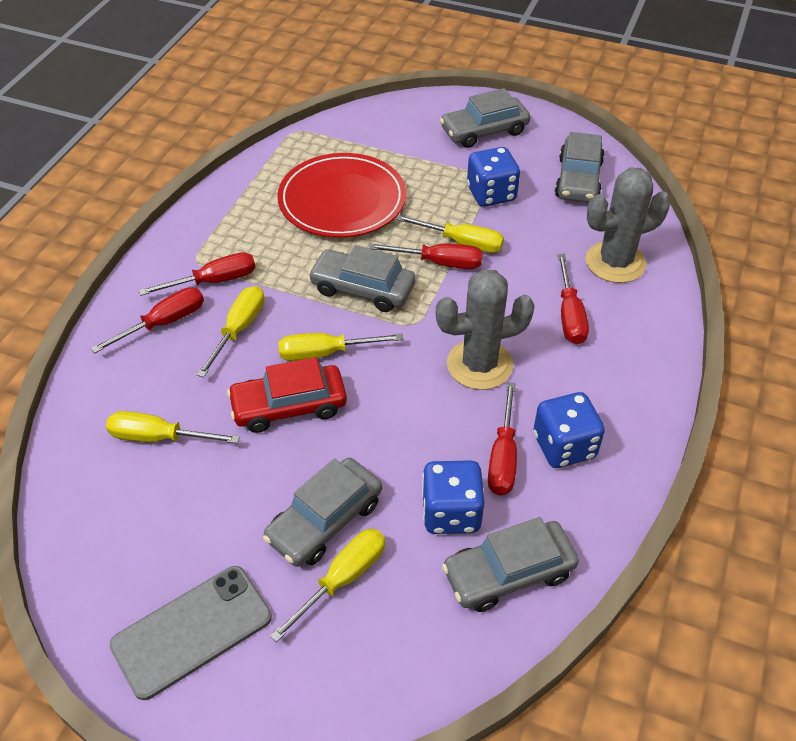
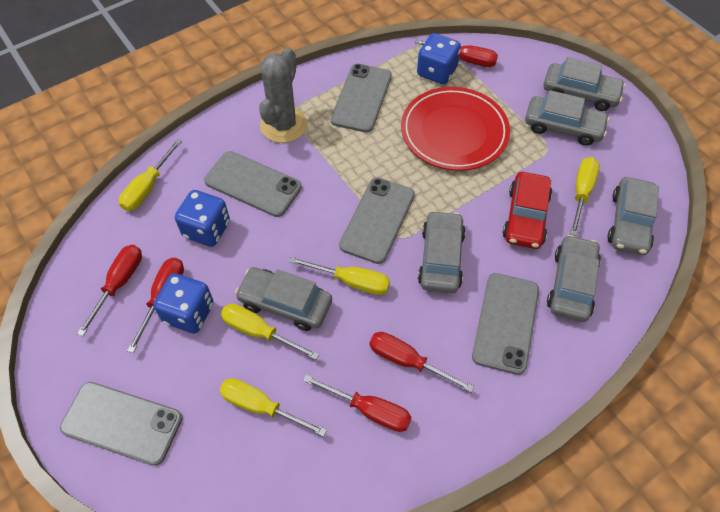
grey cactus: [436,269,535,390] [586,167,671,283] = 2 -> [259,48,307,143] = 1
grey car: [263,458,382,567] [308,245,416,312] [440,88,530,148] [442,517,579,612] [555,132,605,203] = 5 -> [235,267,332,331] [418,210,466,293] [525,90,610,146] [543,57,625,111] [547,235,601,322] [607,177,659,255] = 6
grey phone: [109,566,272,700] = 1 -> [60,382,183,466] [204,151,302,217] [331,64,392,133] [339,178,415,264] [472,273,539,375] = 5

